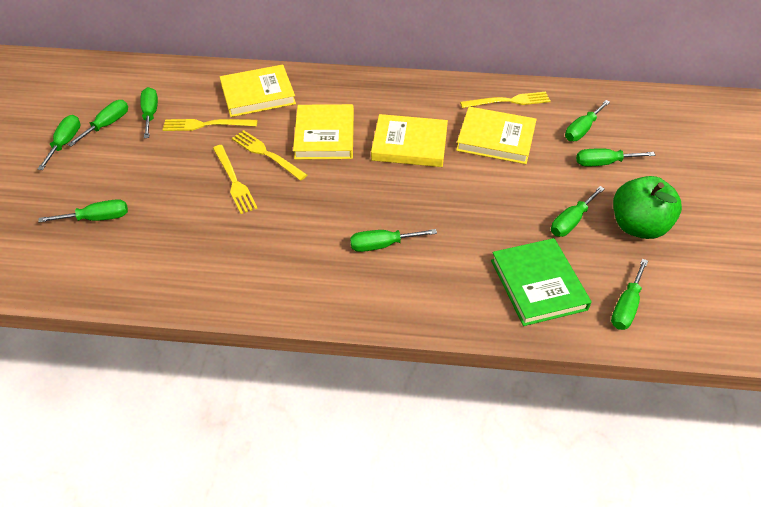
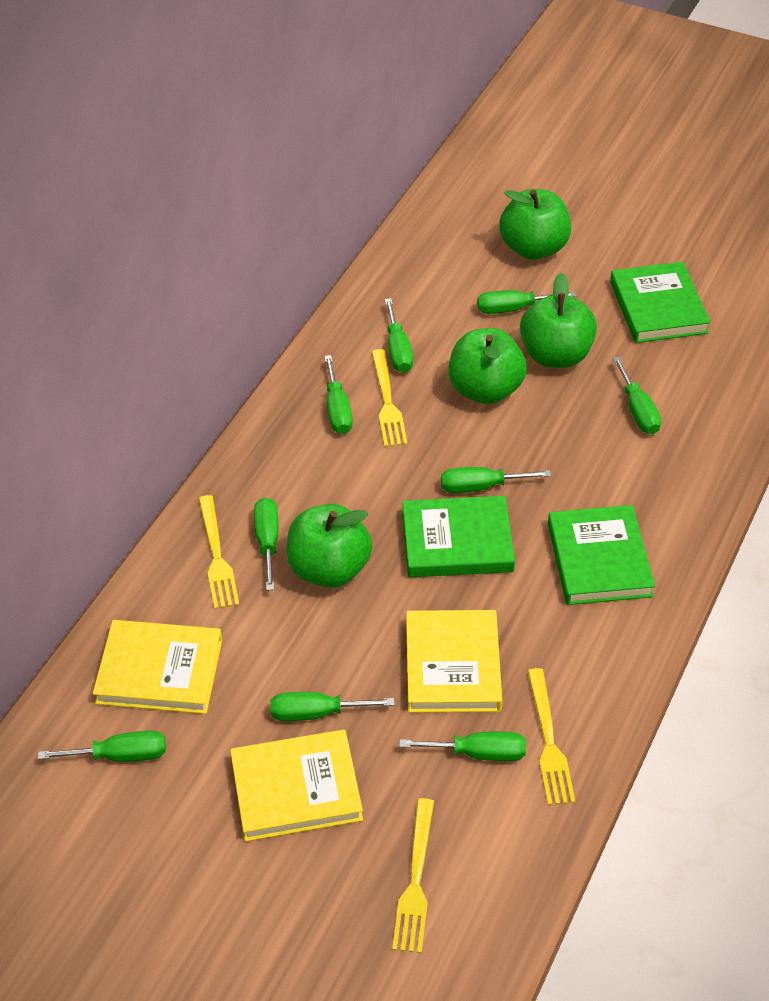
green apple: [613,176,682,239] = 1 -> [286,504,372,588] [448,328,527,404] [499,189,571,260] [520,273,597,368] = 4
green book: [491,238,592,326] = 1 -> [402,496,515,577] [548,505,655,605] [610,262,711,343] = 3
yellow book: [220,65,296,117] [293,104,354,160] [371,114,448,167] [456,107,537,164] = 4 -> [93,620,222,714] [230,730,363,842] [406,610,502,713] = 3

